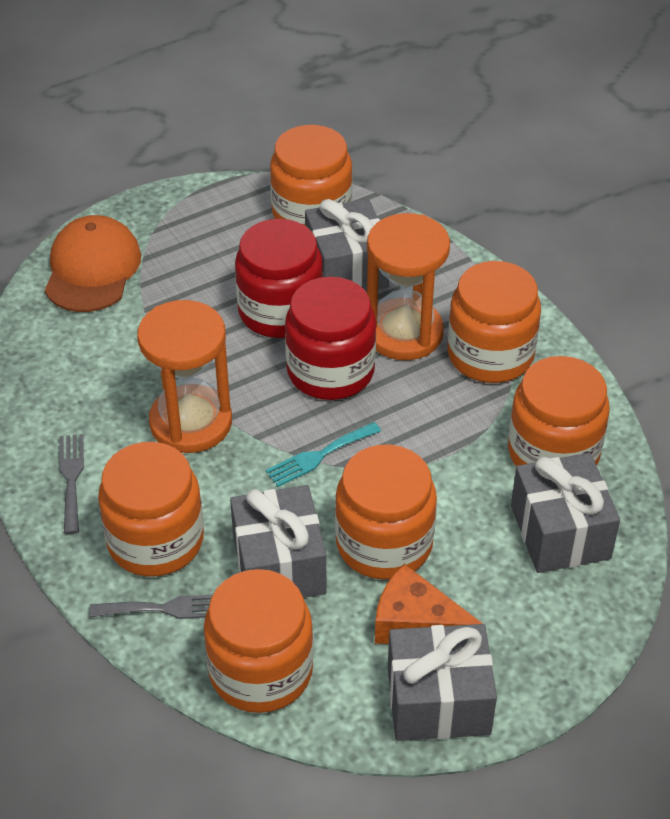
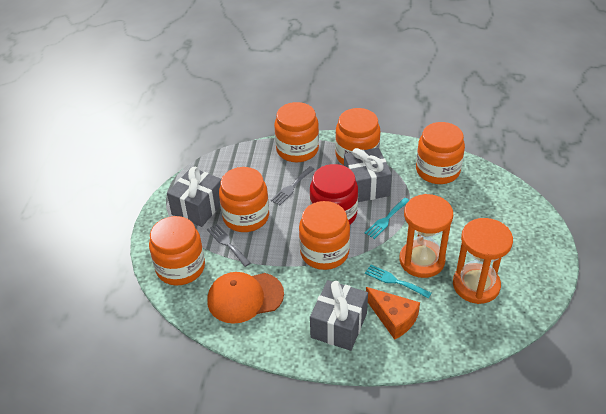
grey gift: [230,485,326,598] [305,199,389,292] [388,624,497,741] [511,453,620,573] = 4 -> [167,167,221,227] [310,280,368,351] [344,147,392,202] = 3
red jar: [235,219,323,338] [285,277,376,400] = 2 -> [310,164,358,225] = 1
turquoise fork: [266,422,381,487] = 1 -> [365,198,409,239] [365,265,431,298] = 2

